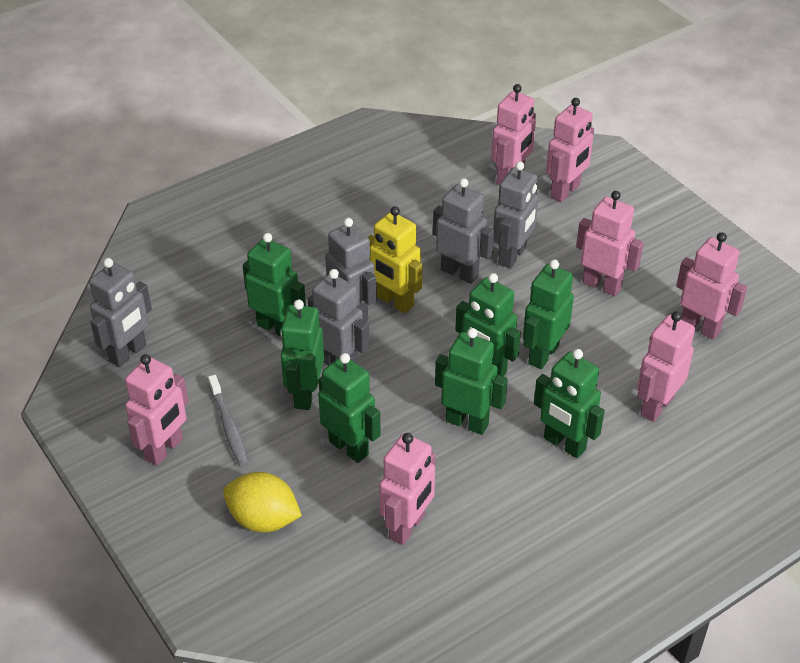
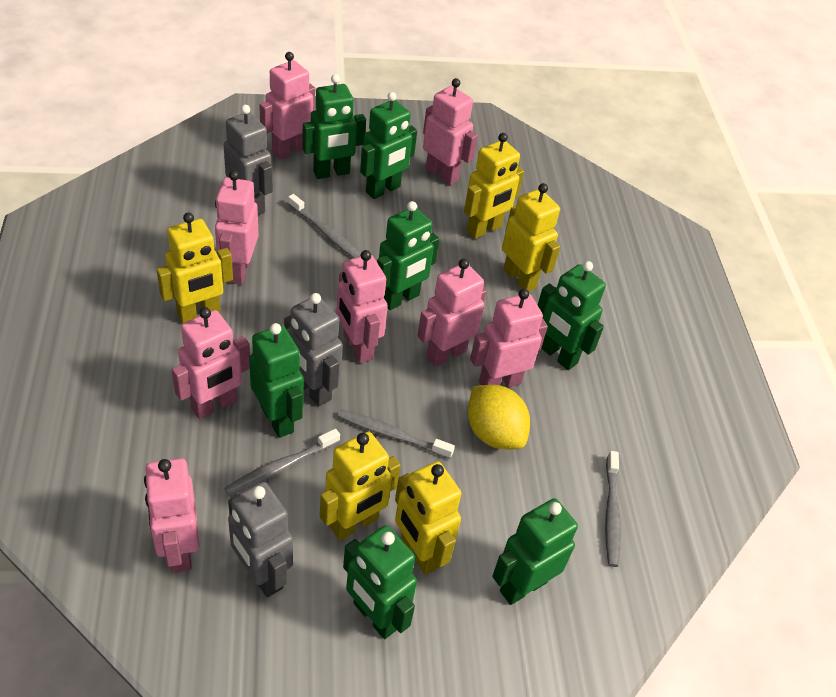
grey robot: [89,258,152,367] [308,269,369,365] [325,218,377,321] [433,178,494,284] [493,161,538,269] = 5 -> [224,105,273,215] [228,482,293,597] [284,293,343,407] = 3
grey toothbrush: [208,375,249,466] = 1 -> [224,429,340,496] [288,194,361,258] [337,409,455,459] [605,451,621,567] = 4
pink robot: [125,354,189,466] [379,433,436,545] [491,84,536,185] [546,98,594,202] [576,191,644,296] [637,311,695,422] [676,232,747,340] = 7 -> [144,458,200,573] [172,307,250,419] [215,170,259,285] [259,52,315,159] [336,250,388,363] [418,259,486,367] [423,78,478,186] [470,289,548,387] = 8
yellow robot: [368,206,423,313] = 1 -> [156,213,233,323] [320,432,401,540] [395,461,461,575] [464,133,524,239] [502,183,560,291] = 5

